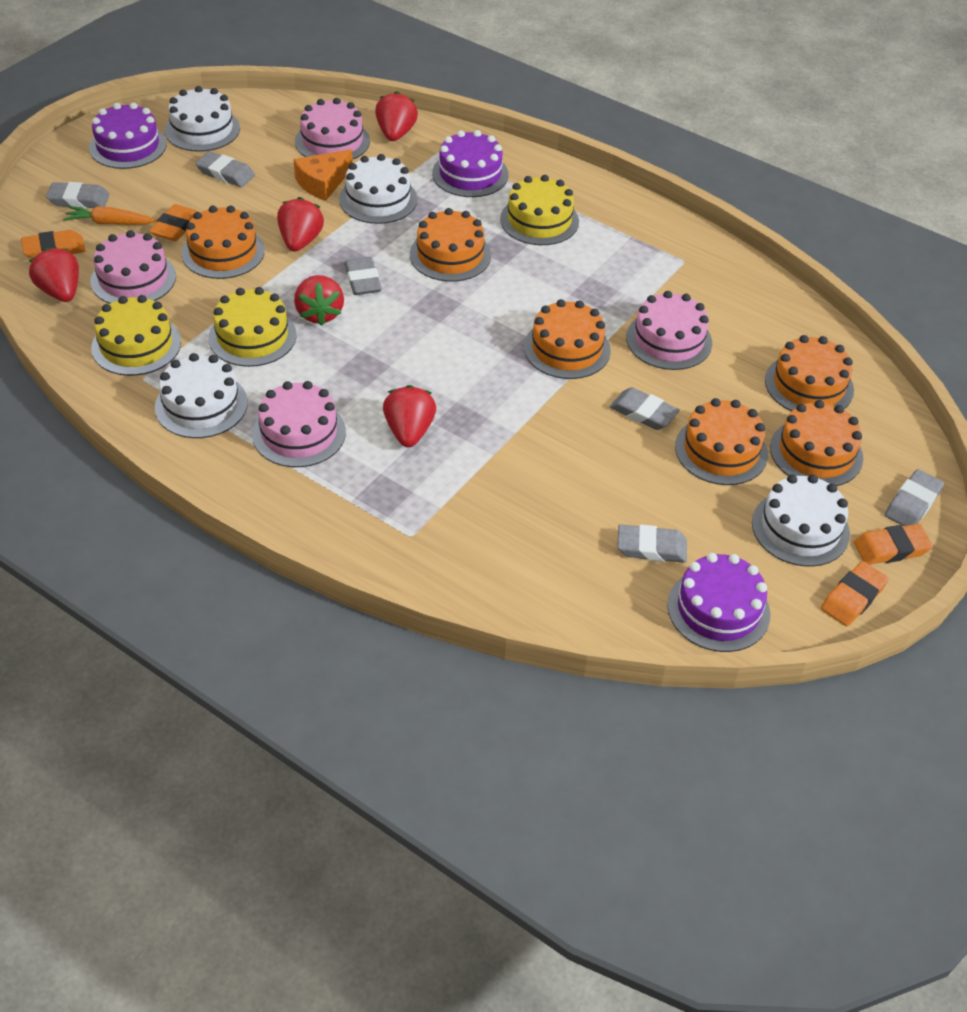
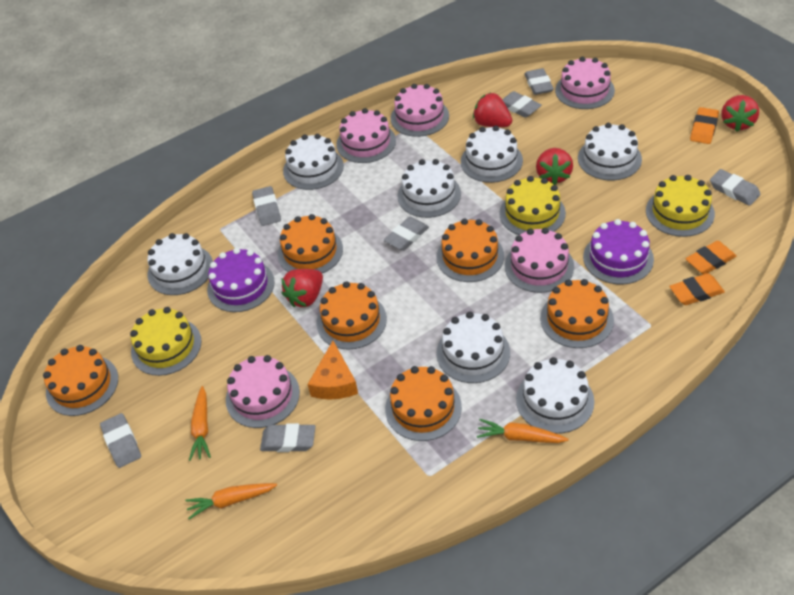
grey eraser: [46,182,109,209] [195,151,255,187] [344,257,382,295] [610,387,680,430] [617,524,687,563] [885,469,944,526] = 6 -> [100,413,141,468] [252,186,281,226] [260,423,316,452] [384,217,429,251] [502,91,541,118] [524,68,554,95] [710,169,761,206] = 7
orange carrot: [63,206,156,225] = 1 -> [185,483,277,519] [189,386,211,461] [477,419,569,443] = 3
orange eraser: [21,230,85,259] [149,204,198,241] [821,561,889,626] [854,524,933,565] = 4 -> [669,273,725,305] [685,241,737,274] [690,107,719,144] = 3
pink cake: [91,230,176,304] [252,381,346,467] [295,98,370,159] [626,291,712,370] = 4 -> [226,355,300,428] [336,108,396,163] [391,84,449,137] [505,228,574,293] [555,57,615,109] = 5
purple cake: [89,102,167,169] [432,130,508,197] [667,553,770,652] = 3 -> [207,248,275,312] [583,219,654,284] = 2
red strawberry: [29,247,79,302] [277,197,324,251] [294,275,344,326] [375,91,418,141] [383,385,436,447] = 5 -> [281,269,323,307] [473,93,512,127] [536,148,573,185] [721,95,759,132] = 4
white cake: [155,353,248,438] [165,86,240,152] [339,154,418,224] [752,474,850,567] = 4 -> [148,233,213,295] [283,134,344,190] [397,159,461,218] [436,312,510,383] [461,126,523,183] [516,357,594,434] [578,123,642,181] = 7

